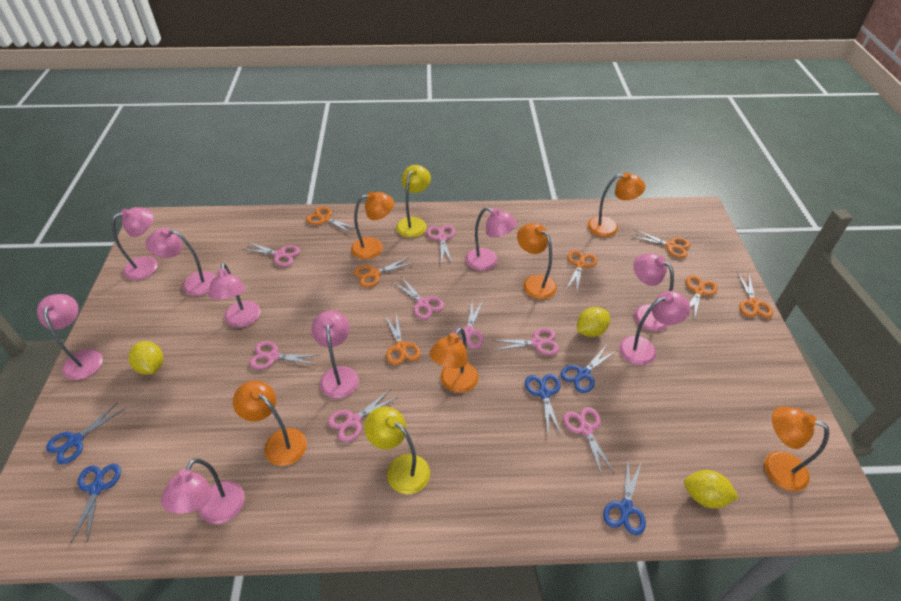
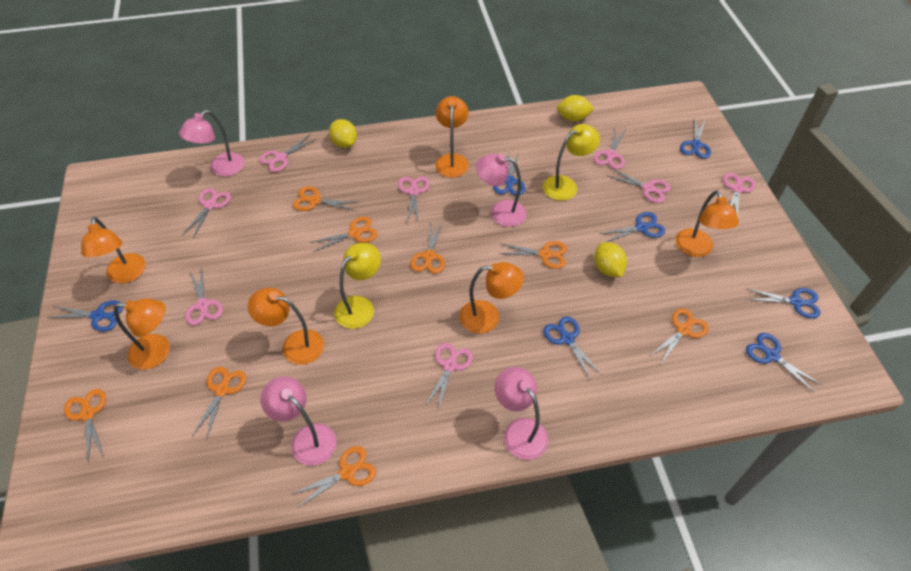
blue scissors: [46,402,124,464] [71,464,121,543] [525,374,561,435] [561,345,616,393] [603,457,646,535] = 5 -> [48,300,123,332] [493,152,525,196] [543,317,602,380] [599,212,665,242] [680,118,711,159] [746,288,821,318] [746,333,822,393] = 7
orange scissors: [306,206,355,234] [354,257,414,287] [385,314,421,365] [566,250,597,290] [631,230,691,258] [686,275,718,320] [737,272,773,318] = 7 -> [64,389,106,463] [192,367,246,440] [291,446,376,508] [293,186,359,211] [310,217,378,252] [410,221,445,274] [499,241,567,269] [650,308,709,364] = 8
pink lamp: [37,294,103,380] [112,207,158,280] [146,228,216,296] [161,459,245,524] [208,263,260,328] [311,311,359,398] [466,207,517,271] [619,291,690,365] [633,253,674,331] = 9 -> [179,110,245,177] [261,377,337,466] [476,154,526,227] [495,367,548,460] = 4

